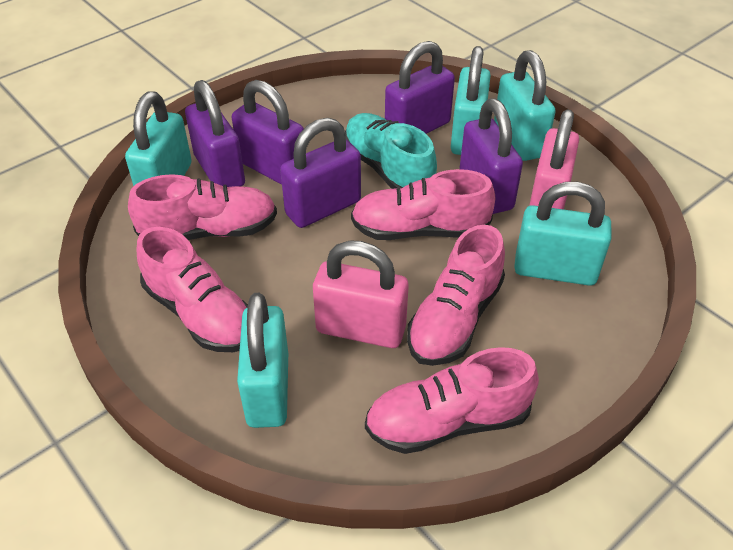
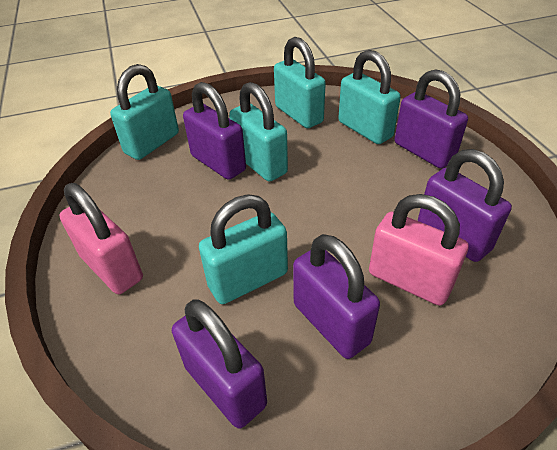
pink shoe: [128,174,277,240] [136,227,248,352] [351,169,495,240] [365,347,539,454] [407,225,505,366] = 5 -> none = 0
turquoise shoe: [345,113,437,189] = 1 -> none = 0

